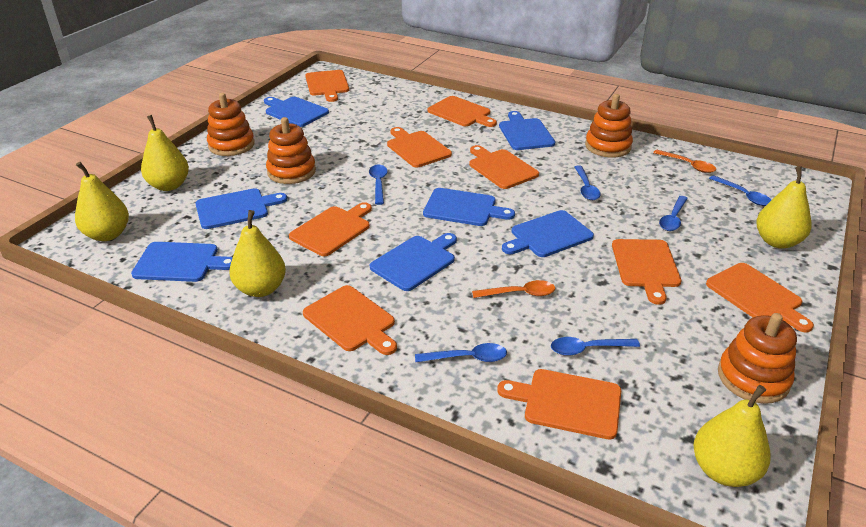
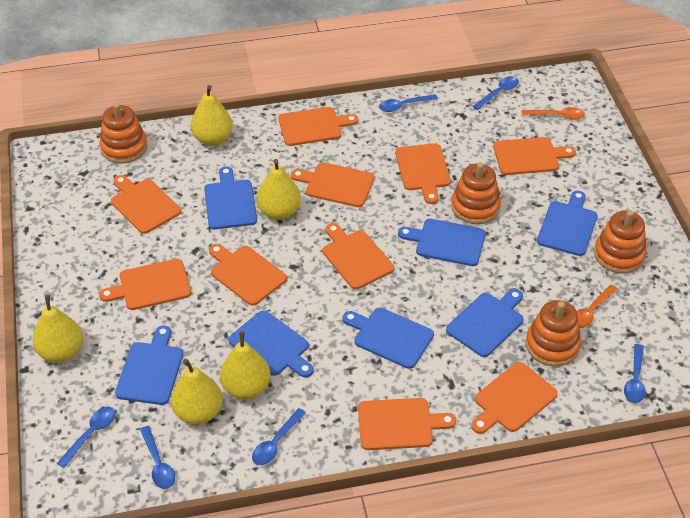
orange cutting board: [289,202,372,256] [303,285,397,355] [305,70,349,102] [387,127,452,167] [427,96,497,127] [469,145,539,189] [497,369,621,440] [612,239,681,305] [706,263,814,332] = 9 -> [99,259,191,310] [111,175,181,234] [209,244,287,306] [278,107,358,146] [291,162,374,207] [323,223,394,289] [358,398,456,450] [395,143,451,204] [471,362,558,434] [493,137,576,175] = 10

